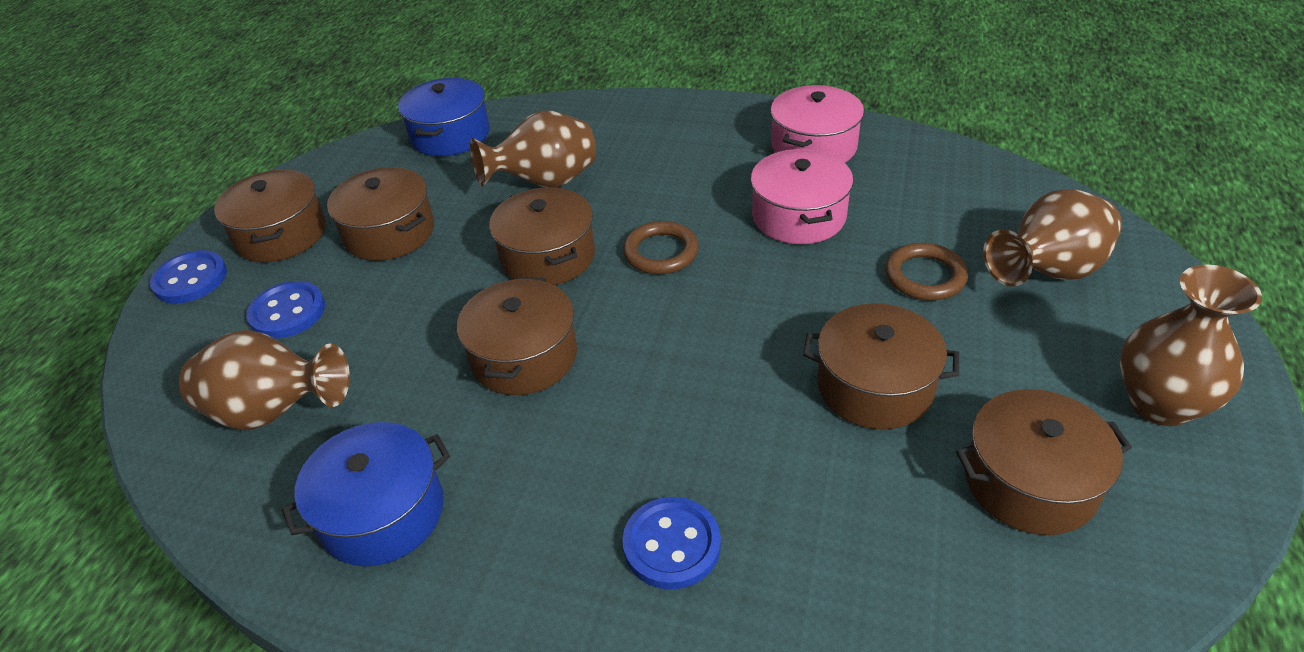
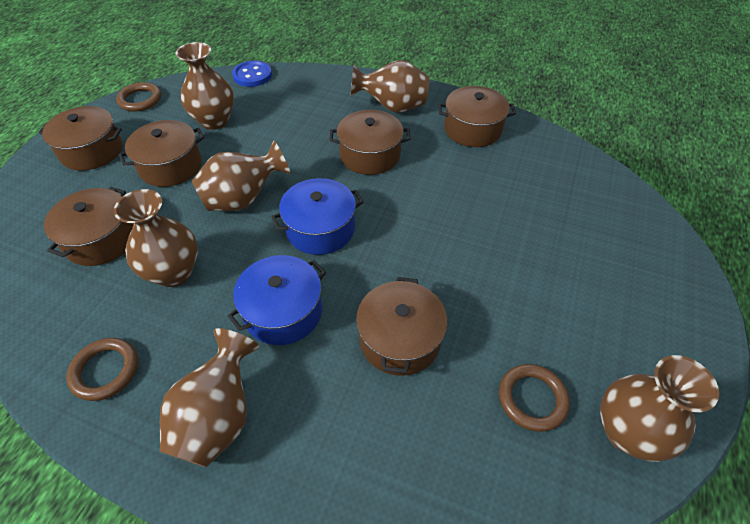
blue button: [150,250,227,304] [246,281,325,339] [622,497,721,590] = 3 -> [232,60,272,87] = 1
brown ring: [623,221,699,274] [885,243,968,300] = 2 -> [66,338,138,401] [116,82,161,112] [499,364,570,432] = 3
brown vase: [179,330,350,430] [470,111,596,188] [983,189,1122,287] [1120,265,1262,426] = 4 -> [113,189,198,287] [160,328,260,467] [176,42,234,130] [192,141,291,211] [350,60,429,113] [600,355,719,462] = 6
pink pot: [751,149,853,244] [771,85,864,163] = 2 -> none = 0

